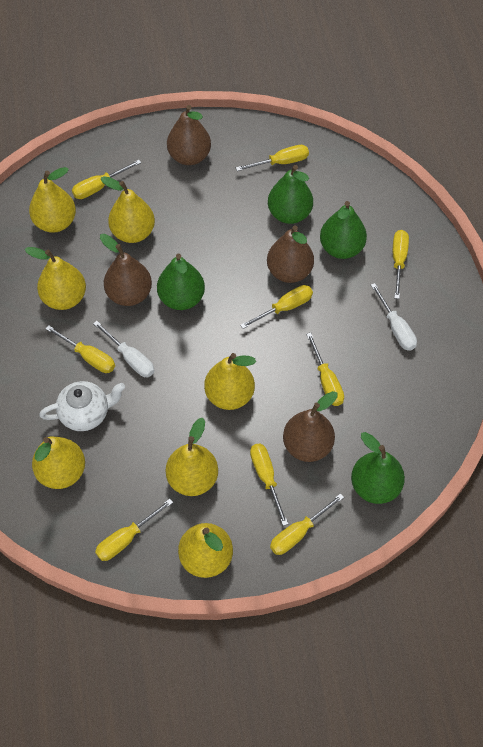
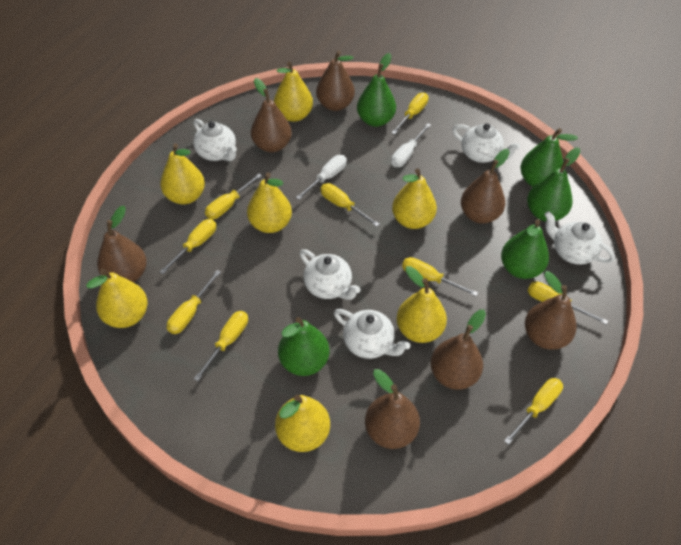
brown pear: [100,234,152,306] [167,105,211,165] [267,225,314,283] [283,391,337,462] = 4 -> [97,206,147,282] [251,78,292,152] [316,50,355,111] [365,369,420,449] [431,309,486,390] [461,149,510,224] [525,271,577,350] = 7
green pear: [157,254,205,310] [268,165,313,224] [320,201,367,259] [351,432,405,504] = 4 -> [278,317,329,376] [357,53,396,127] [501,219,549,279] [520,128,578,187] [527,147,580,222] = 5
white teapot: [39,381,125,431] = 1 -> [193,119,237,161] [299,249,361,300] [334,309,410,359] [452,123,520,163] [544,211,615,265] = 5

